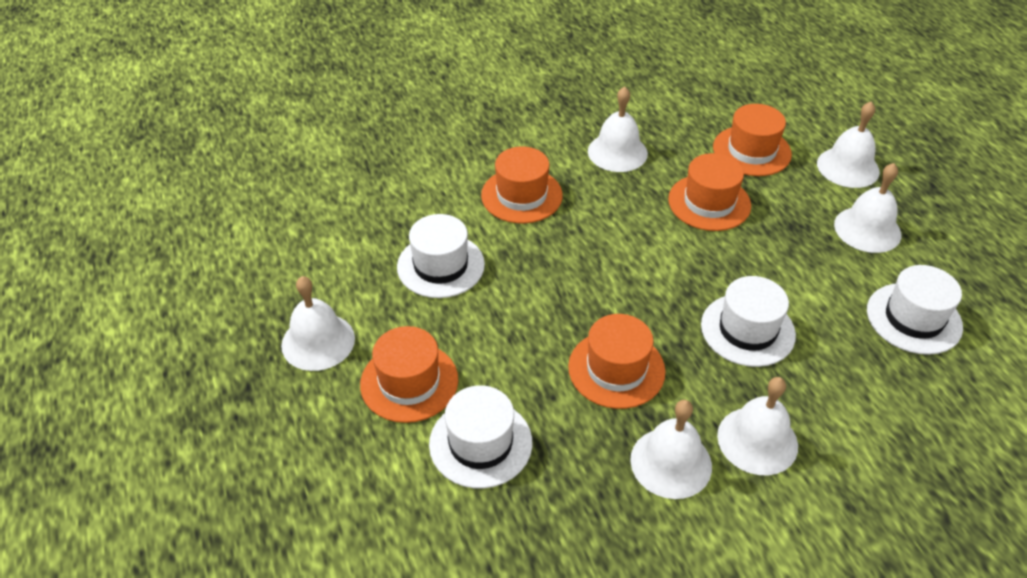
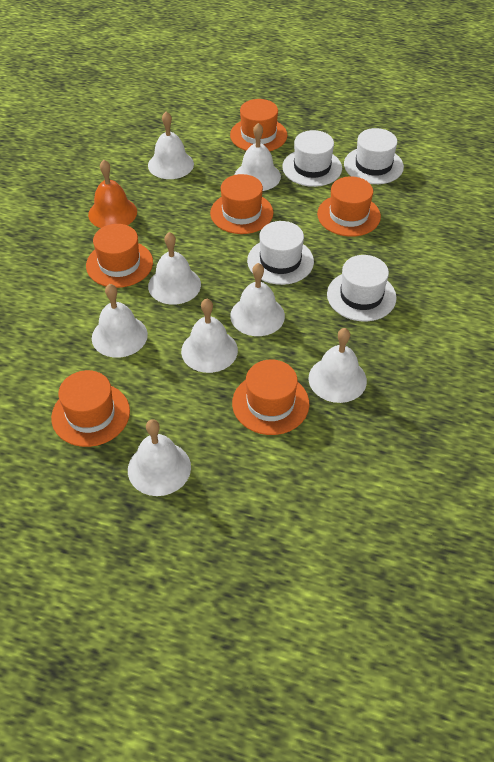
orange bell: none = 0 -> [88,160,137,228] = 1
orange hat: [360,326,458,423] [481,146,563,224] [568,314,666,409] [668,153,751,231] [713,104,792,176] = 5 -> [51,370,130,447] [86,224,153,288] [210,174,273,234] [230,99,287,151] [232,360,309,435] [317,176,381,237] = 6
white bell: [281,276,355,371] [588,86,648,172] [630,400,712,499] [717,377,798,475] [817,101,880,188] [834,163,901,253] = 6 -> [92,284,148,358] [128,419,191,496] [148,111,194,179] [148,232,201,305] [181,298,238,373] [230,263,285,336] [235,123,281,191] [308,328,367,403] = 8

